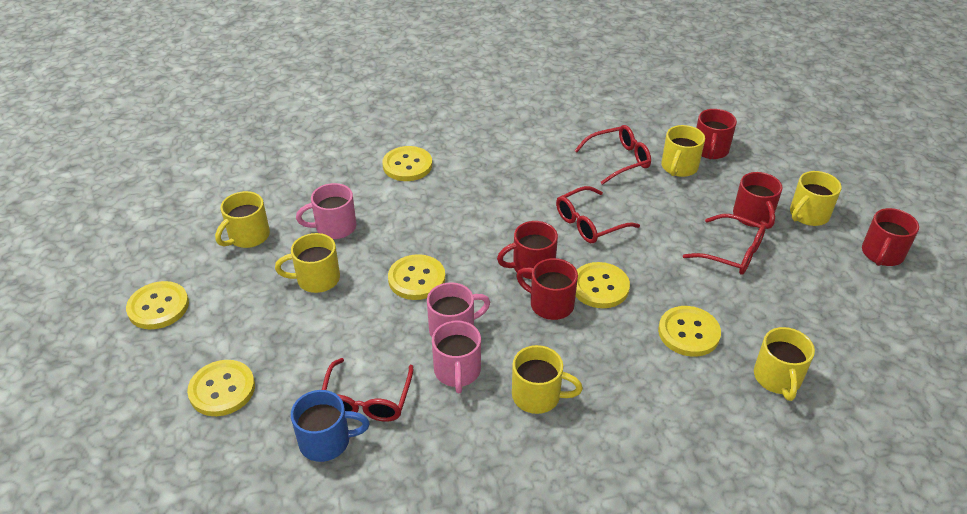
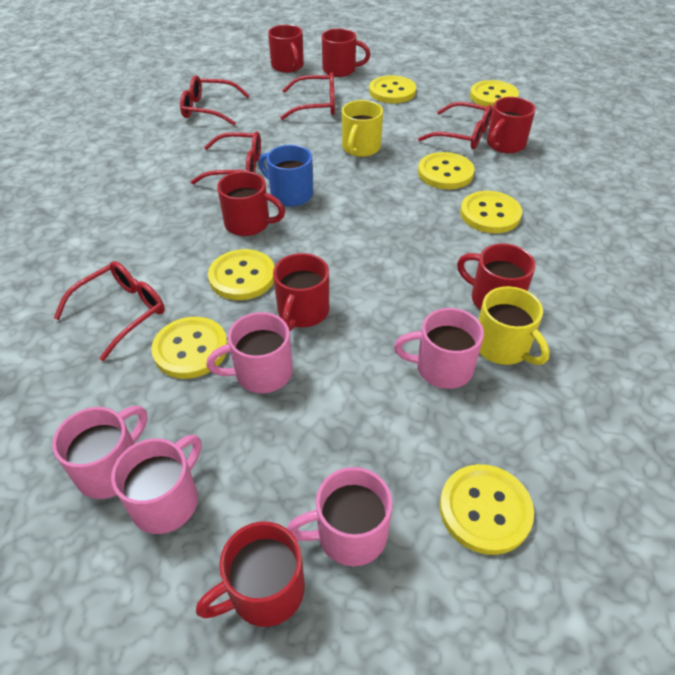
pink mug: [296,183,356,239] [427,282,490,337] [432,320,481,393] = 3 -> [52,406,147,499] [111,435,201,534] [206,312,293,393] [287,467,393,566] [394,308,484,389] = 5
red glasses: [322,358,413,422] [556,186,640,243] [574,125,651,185] [683,214,766,275] = 4 -> [54,261,165,361] [180,75,250,126] [191,131,261,184] [280,72,335,120] [418,102,493,149] = 5
red mug: [497,221,558,279] [516,258,578,320] [696,109,737,159] [733,172,783,229] [862,208,919,266] = 5 -> [196,522,305,627] [217,171,285,236] [268,25,304,73] [273,253,329,331] [322,28,370,77] [457,243,536,310] [487,97,536,153] = 7
yellow button: [126,281,189,329] [187,360,255,416] [382,146,432,181] [388,254,445,300] [575,262,630,308] [658,306,721,357] = 6 -> [151,317,228,379] [208,249,274,300] [369,75,416,103] [418,152,475,189] [440,464,534,555] [460,191,522,233] [470,80,519,107] = 7
yellow mug: [215,191,270,248] [275,233,340,293] [512,345,583,414] [661,125,705,177] [754,327,815,401] [790,171,842,226] = 6 -> [342,100,383,157] [479,286,550,365] = 2

